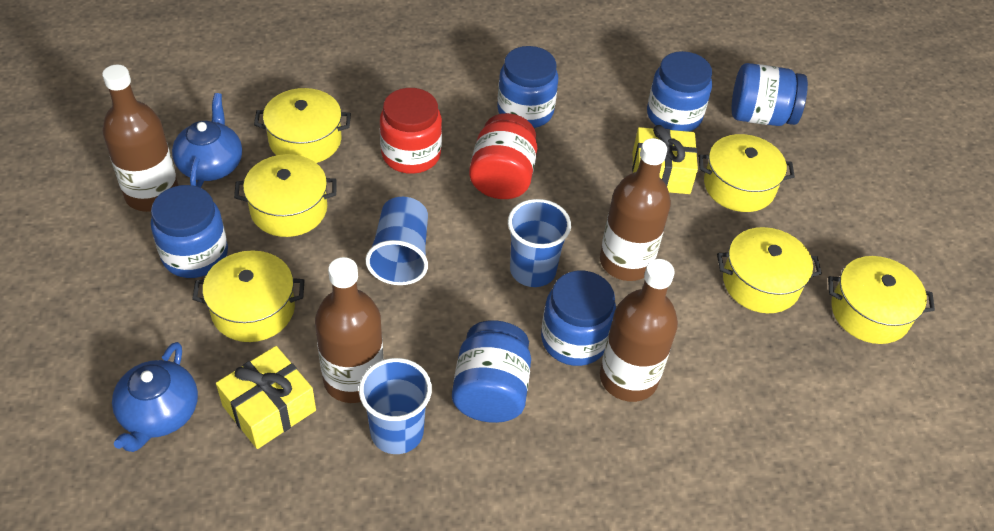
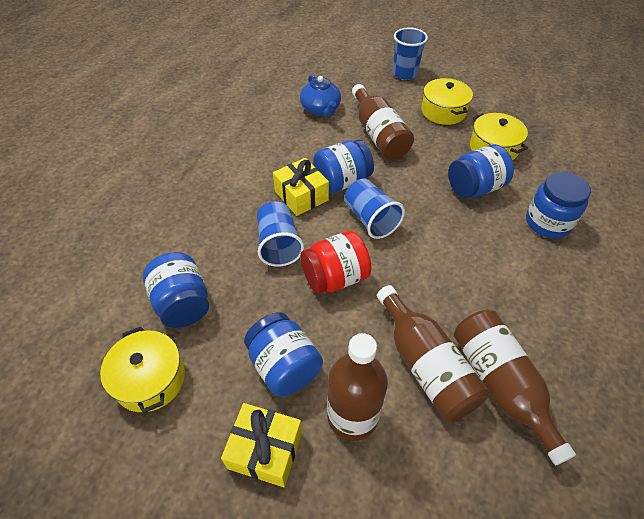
blue jar: [151,185,228,278] [452,320,531,423] [497,46,558,128] [541,271,616,366] [647,51,712,132] [732,63,808,126] = 6 -> [143,252,209,328] [244,312,323,397] [313,140,374,193] [448,144,514,198] [526,172,591,238] = 5
blue teapot: [112,342,198,452] [172,93,242,188] = 2 -> [300,74,341,117] = 1
red jar: [380,88,442,174] [469,113,537,199] = 2 -> [300,231,371,294] = 1
yellow pot: [192,250,305,342] [234,154,336,237] [254,88,351,163] [699,134,795,212] [717,227,822,313] [828,256,935,344] = 6 -> [100,327,185,413] [421,78,473,125] [470,113,528,160] = 3

